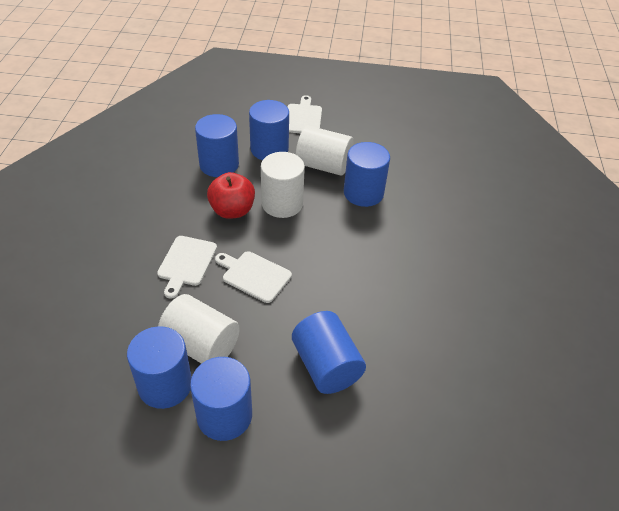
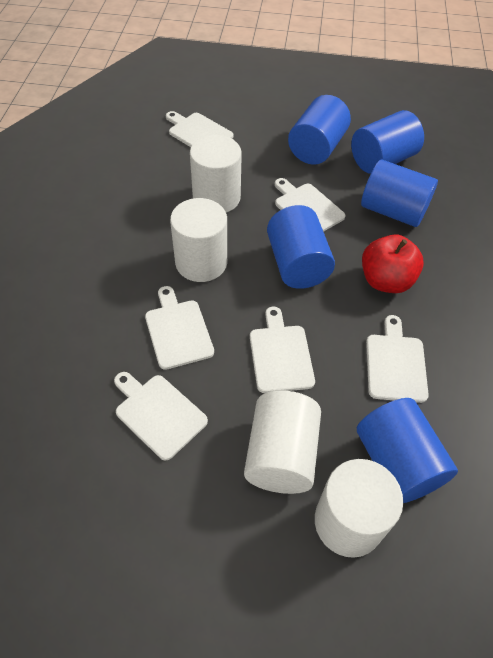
blue cylinder: [127,326,192,409] [190,357,252,441] [195,114,239,177] [249,100,289,160] [292,311,366,394] [344,142,390,207] = 6 -> [267,205,335,289] [288,95,351,165] [351,110,424,174] [357,398,458,503] [361,159,438,227] = 5
white cutting board: [157,236,217,299] [215,251,292,303] [288,95,322,133] = 3 -> [114,372,208,461] [145,286,214,370] [166,111,233,147] [250,307,315,393] [275,178,346,232] [366,315,429,403] = 6
white cylinder: [158,294,240,364] [261,152,305,218] [296,125,353,176] = 3 -> [170,198,227,282] [190,135,242,213] [244,390,321,494] [315,459,403,558] = 4

